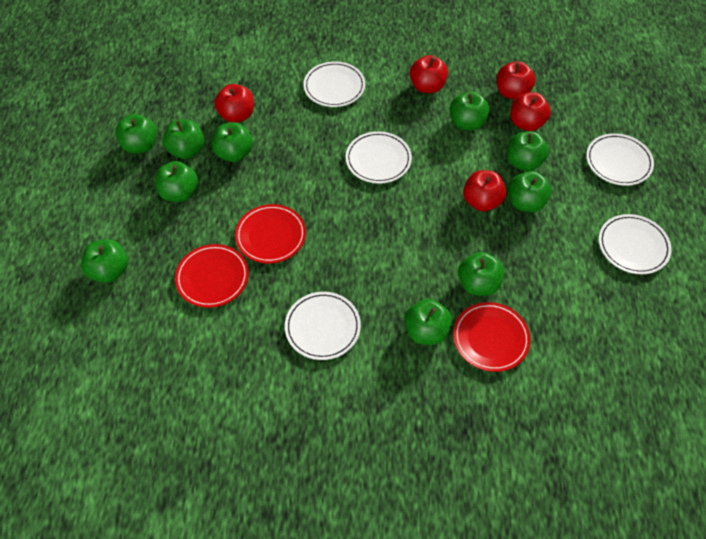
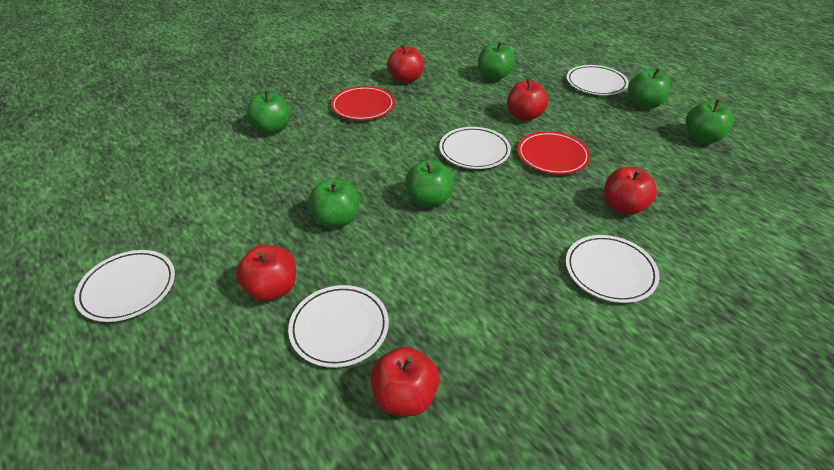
green apple: [81,239,128,283] [115,114,157,154] [155,161,198,202] [163,119,204,159] [212,122,253,162] [405,299,452,345] [449,91,489,130] [458,252,504,296] [507,131,549,171] [508,171,551,212] = 10 -> [247,91,290,134] [308,178,359,228] [405,160,454,208] [478,42,515,81] [628,68,670,109] [686,100,734,144] = 6
red plate: [175,244,249,308] [235,204,306,263] [453,302,531,372] = 3 -> [331,86,395,120] [517,131,591,175] = 2

